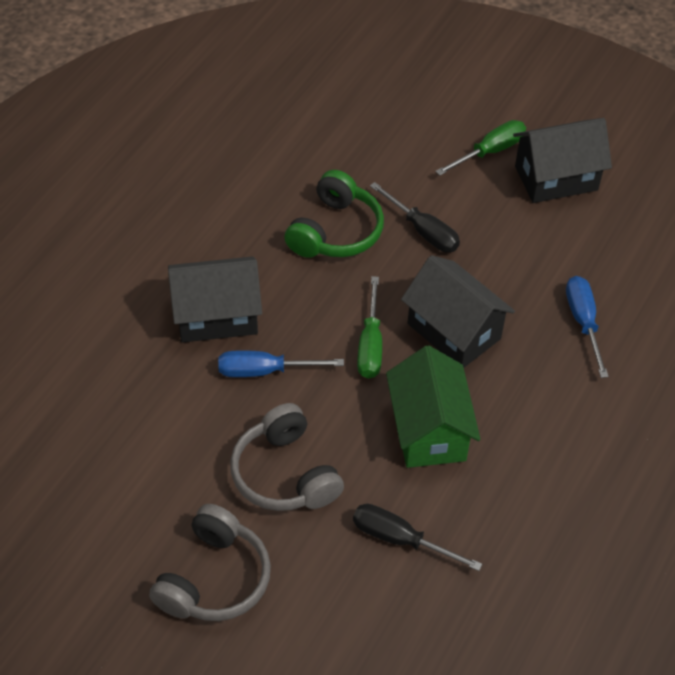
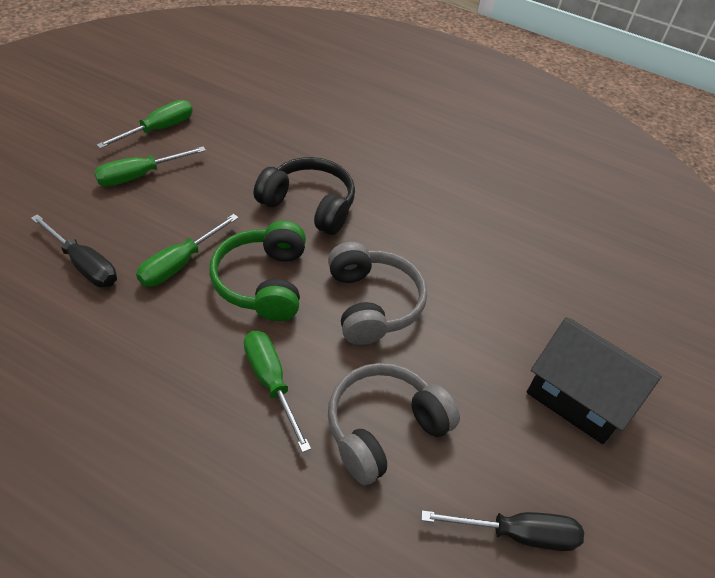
black headphones: none = 0 -> [254,157,355,235] = 1
black house: [168,256,262,343] [401,255,515,367] [513,118,612,203] = 3 -> [527,317,662,444] = 1
blue screwdriver: [218,350,344,377] [566,276,609,378] = 2 -> none = 0
green house: [386,345,481,468] = 1 -> none = 0
green screwdriver: [357,276,382,379] [435,120,526,176] = 2 -> [94,146,206,187] [97,100,193,149] [136,214,239,287] [244,331,311,453] = 4

